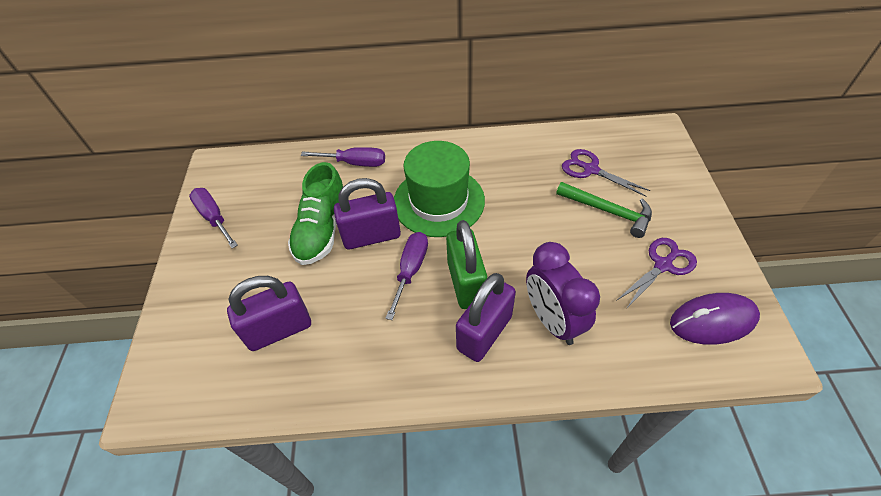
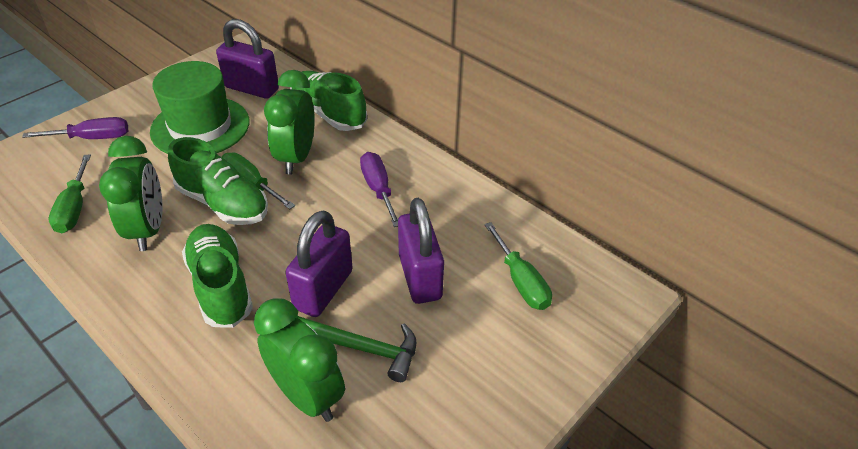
green clock: none = 0 -> [99,136,163,251] [254,298,345,422] [264,70,315,174] = 3
green padlock: [446,220,487,309] = 1 -> none = 0
green screwdriver: none = 0 -> [49,154,91,233] [222,153,295,209] [484,222,552,310] = 3
green shoe: [288,162,343,265] = 1 -> [168,137,268,225] [182,224,253,328] [290,71,367,131] = 3
purple clock: [526,242,600,345] = 1 -> none = 0
purple mouse: [670,293,760,345] = 1 -> none = 0
purple scissors: [562,149,650,197] [616,238,697,309] = 2 -> none = 0
purple screwdriver: [189,188,238,248] [301,147,385,167] [385,232,428,320] = 3 -> [22,117,128,139] [360,152,398,227] = 2

